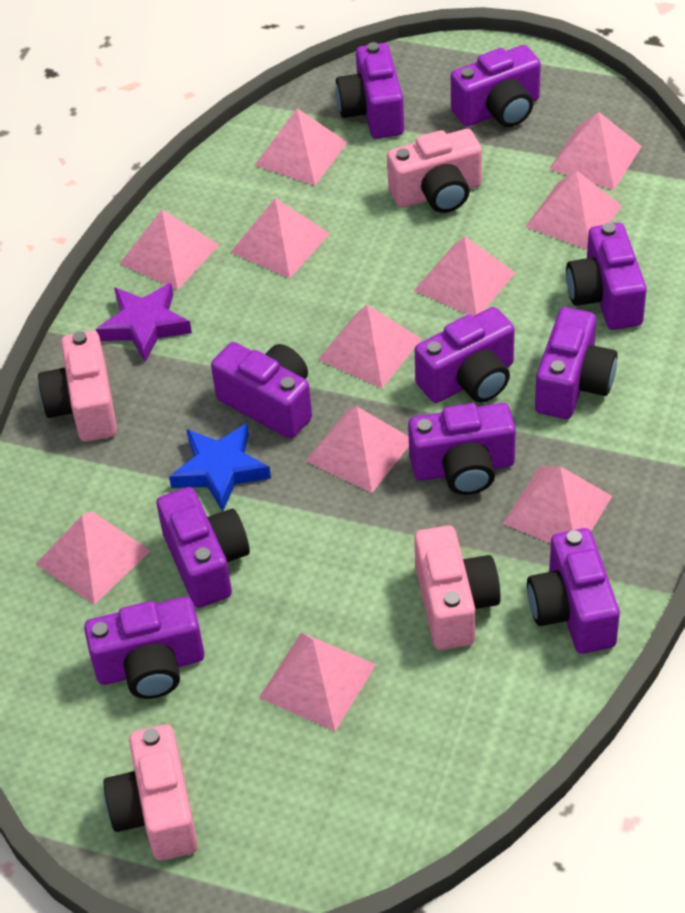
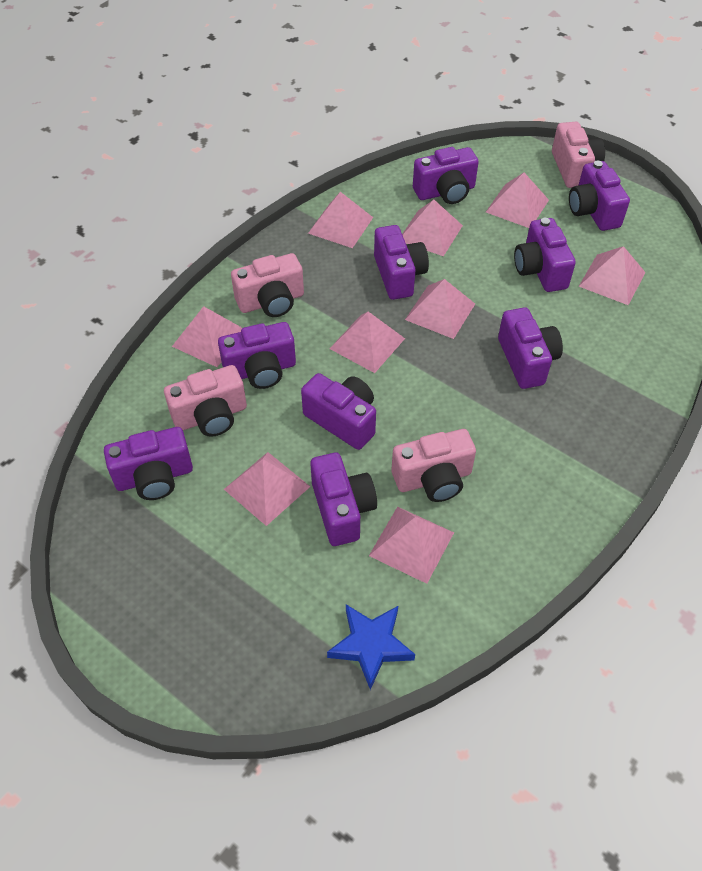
pink pyramid: [36,512,151,605] [120,210,219,290] [230,198,330,278] [255,108,348,186] [259,632,376,731] [306,406,409,493] [318,305,422,388] [414,236,516,316] [503,466,612,544] [525,170,622,250] [549,112,642,190] = 11 -> [172,306,242,367] [224,452,310,526] [308,192,373,248] [329,312,405,373] [369,507,454,584] [402,200,463,256] [405,279,475,339] [486,173,549,228] [579,246,646,305] = 9
purple camera: [84,597,204,699] [157,487,250,608] [211,342,312,439] [336,42,404,139] [408,403,516,495] [415,307,515,403] [451,45,541,127] [527,528,620,654] [535,307,618,419] [566,223,647,330] = 10 -> [104,427,193,500] [218,322,296,389] [301,373,376,450] [310,453,377,546] [374,225,429,300] [413,147,479,204] [498,307,563,389] [514,218,576,292] [569,160,630,231] = 9
purple star: [96,283,192,362] = 1 -> none = 0

